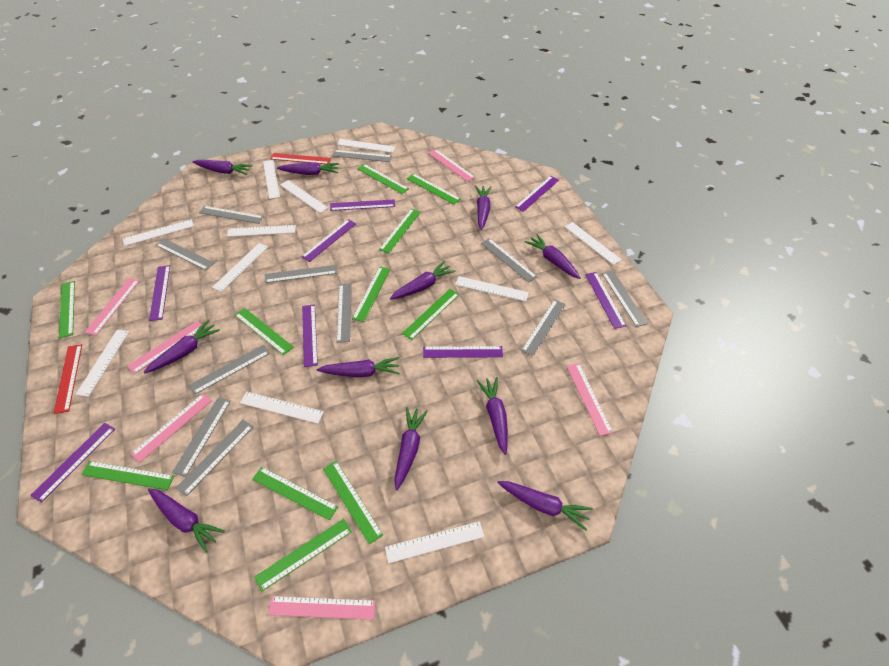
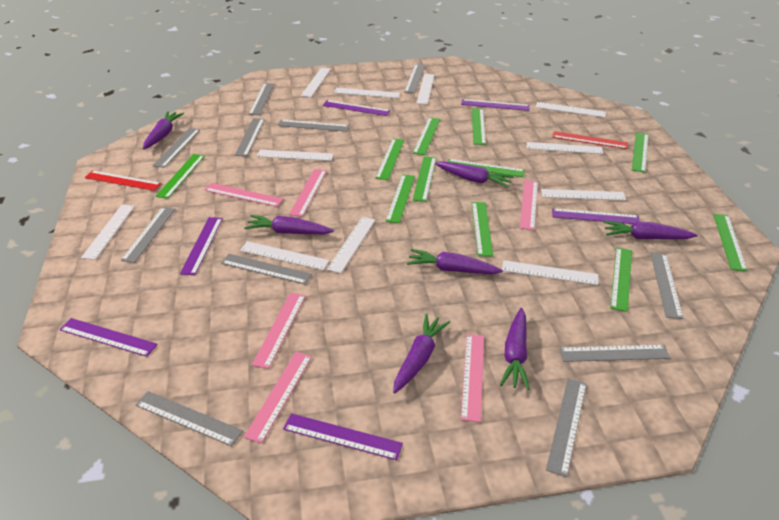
purple carrot: [144,320,220,374] [148,488,225,553] [192,160,252,175] [277,162,339,175] [317,357,400,377] [390,261,455,300] [394,407,428,490] [475,186,491,230] [477,377,508,455] [497,481,593,531] [525,234,580,279] = 11 -> [143,111,184,149] [244,215,334,234] [393,314,450,393] [407,249,503,274] [435,161,514,188] [500,308,529,390] [604,221,698,239] = 7
purple ruler: [30,423,115,503] [149,265,170,321] [301,219,356,262] [302,305,318,367] [330,200,395,211] [423,346,503,358] [515,176,559,212] [585,272,626,329] = 8 -> [60,318,158,357] [180,217,223,275] [283,413,403,460] [323,100,390,116] [461,99,530,111] [552,208,640,224] = 6

